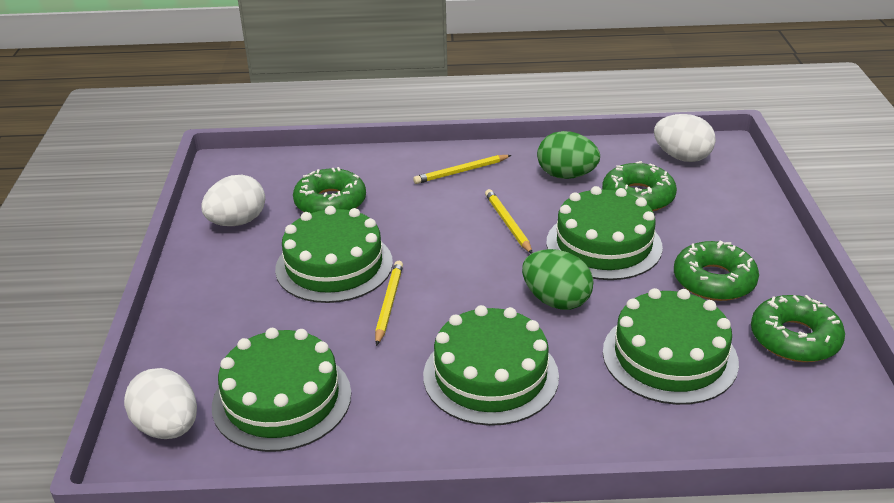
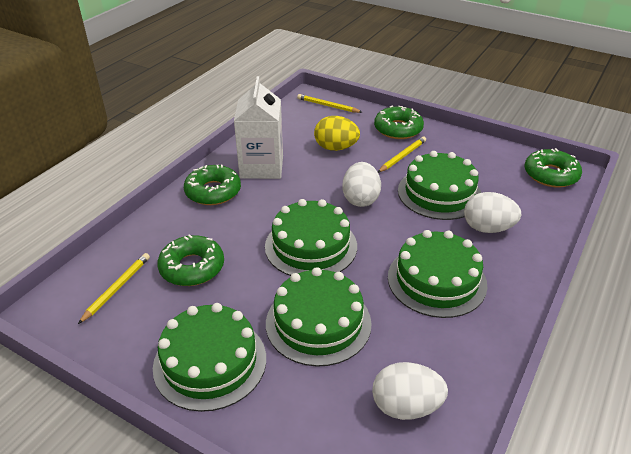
green egg: [522,249,593,310] [537,131,600,179] = 2 -> none = 0
white carton: none = 0 -> [234,76,283,179] = 1
yellow egg: none = 0 -> [314,116,360,151] = 1

